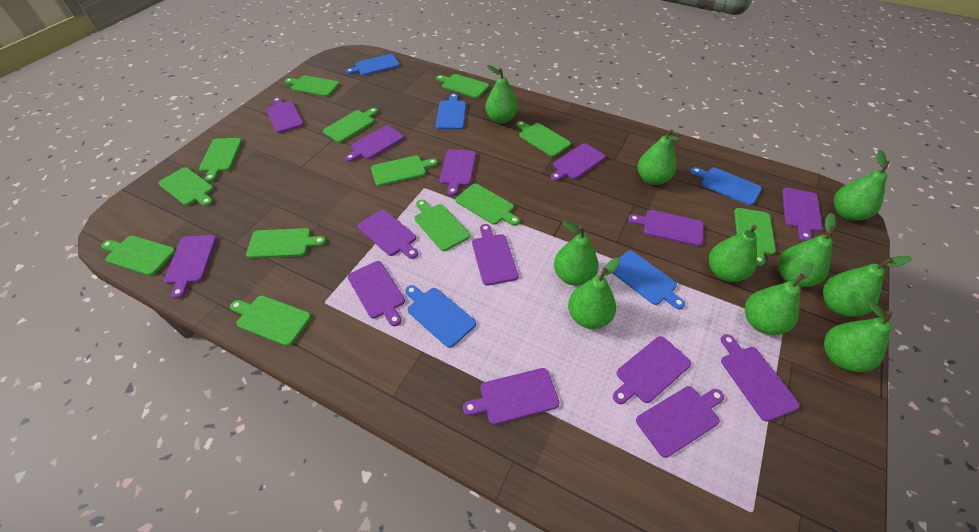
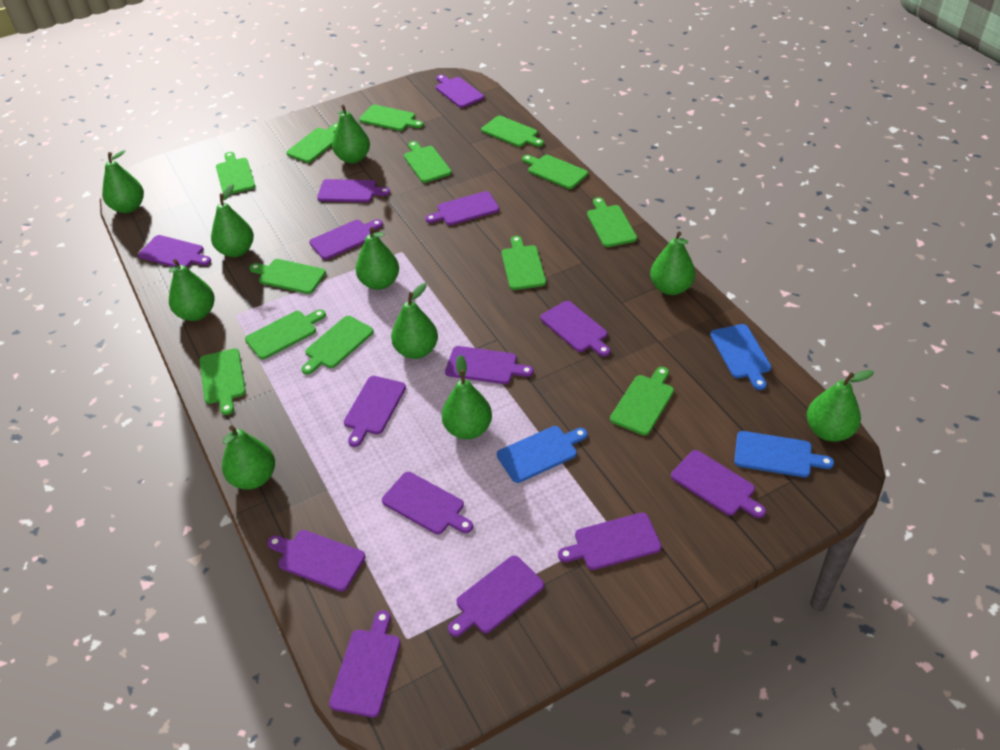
blue cutting board: [346,54,400,76] [405,285,476,348] [436,93,466,130] [613,250,685,309] [691,167,762,206] = 5 -> [497,426,587,483] [710,324,771,390] [734,431,834,477] = 3

